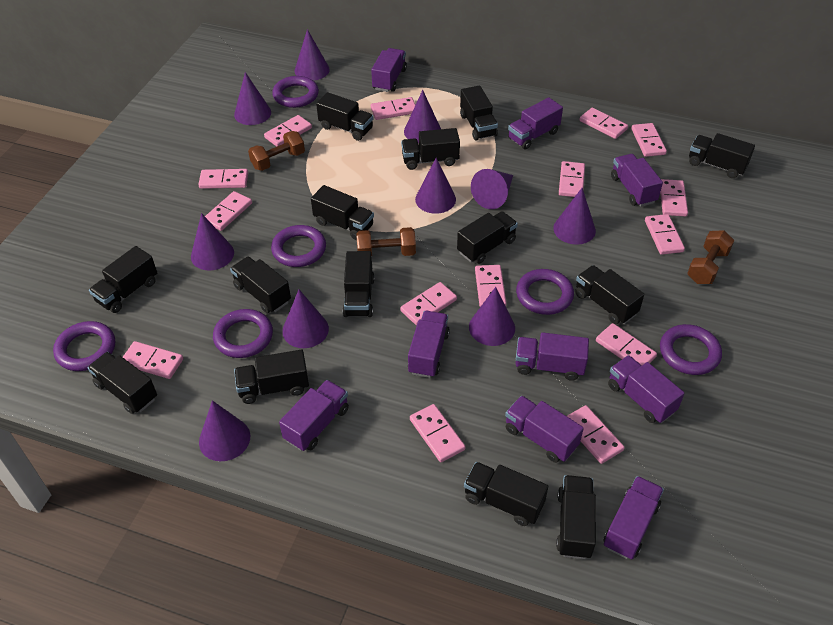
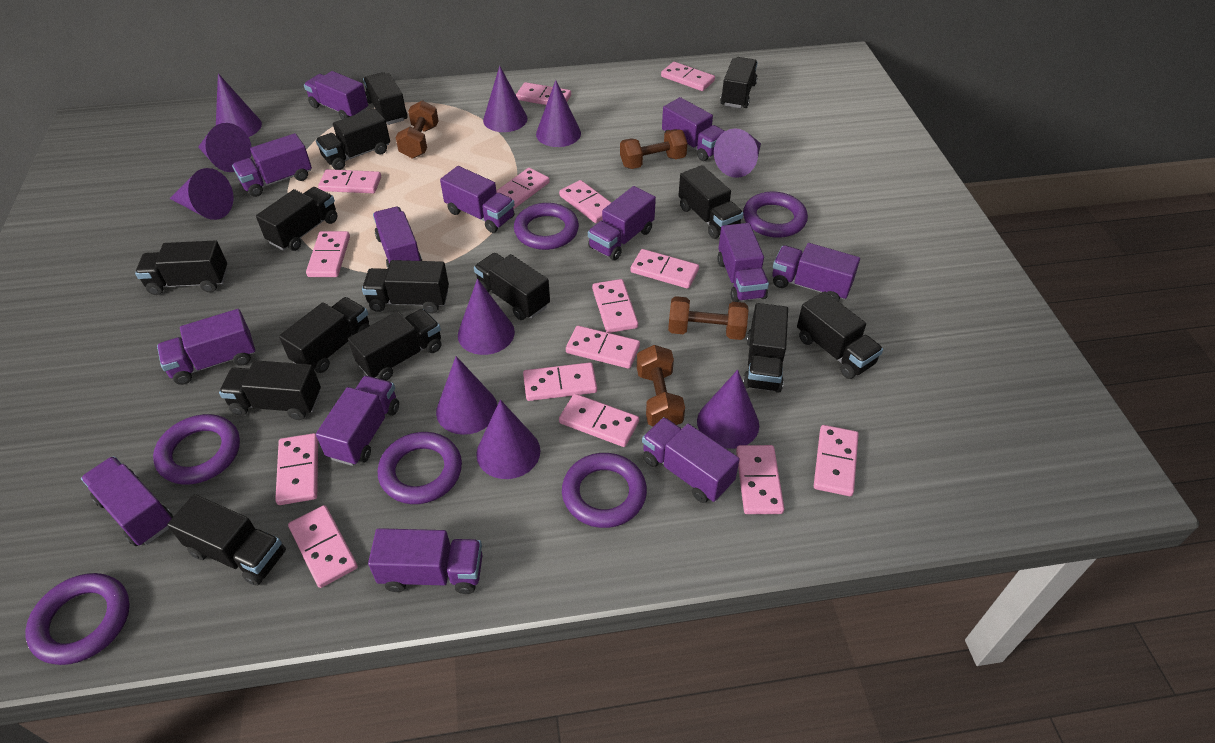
brown dumbbell: [248,131,305,171] [356,227,416,256] [687,230,734,284] = 3 -> [396,100,439,159] [620,129,688,169] [637,345,685,426] [668,296,749,340] = 4
purple truck: [279,380,349,451] [371,48,407,92] [408,311,450,378] [505,396,584,463] [508,97,563,150] [515,332,589,381] [604,476,664,559] [608,355,685,423] [611,154,663,207] = 9 -> [81,456,173,546] [157,309,255,385] [232,133,312,197] [304,71,368,119] [316,376,399,466] [368,528,482,594] [373,207,422,269] [440,166,515,233] [588,186,656,261] [642,417,740,503] [662,97,725,161] [717,223,769,302] [772,243,860,302] = 13

